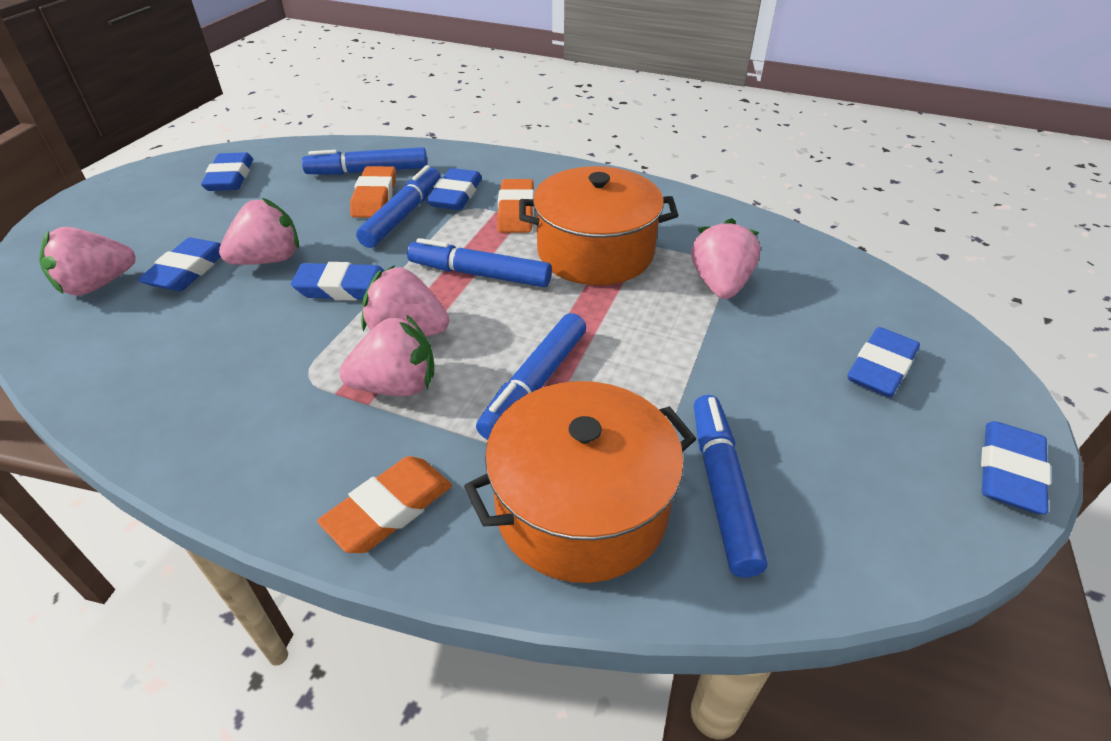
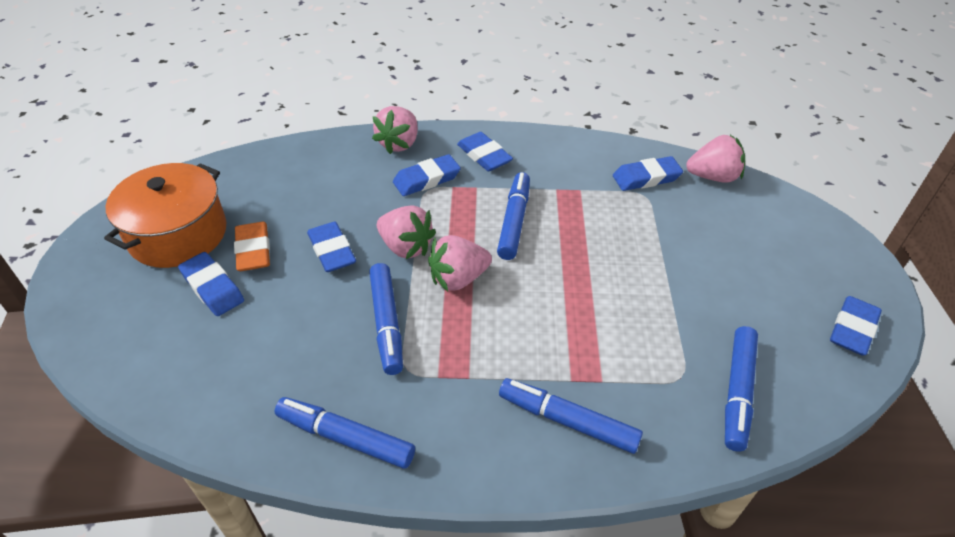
orange eraser: [317,456,452,553] [350,166,396,218] [497,179,534,233] = 3 -> [234,222,270,271] = 1
orange pot: [464,381,696,583] [519,166,678,285] = 2 -> [104,163,226,268] = 1
pink strawberry: [39,227,136,296] [219,198,299,265] [339,314,434,396] [361,265,449,336] [691,218,760,299] = 5 -> [372,106,418,154] [377,205,436,259] [428,235,492,291] [686,135,745,183] = 4

